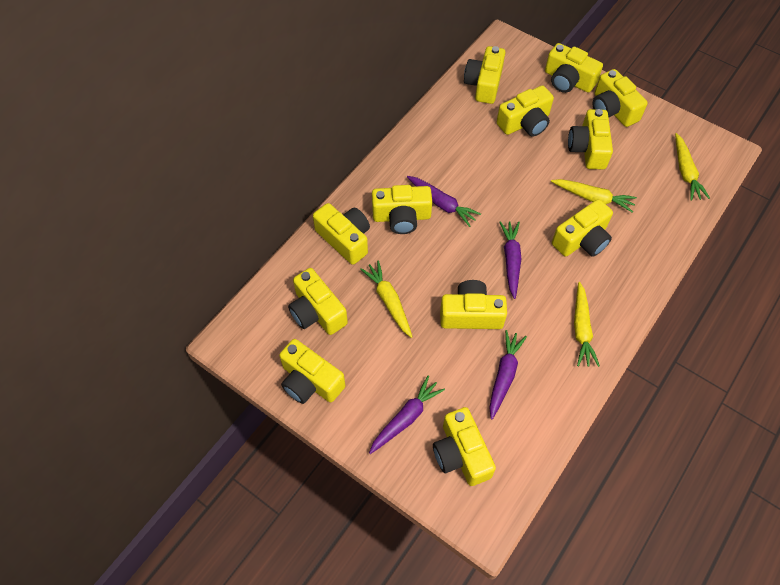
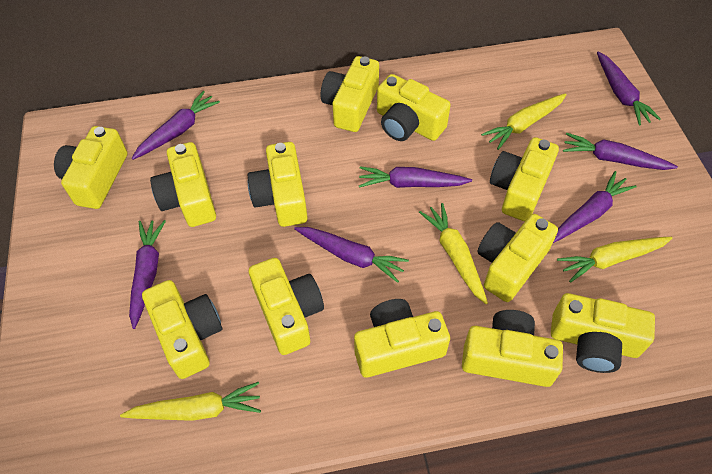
purple carrot: [369,376,445,454] [407,176,481,227] [489,330,527,420] [499,221,522,299] = 4 -> [129,220,166,329] [132,91,220,160] [294,227,409,283] [359,166,472,188] [553,171,637,243] [563,133,678,170] [597,52,661,126] = 7

